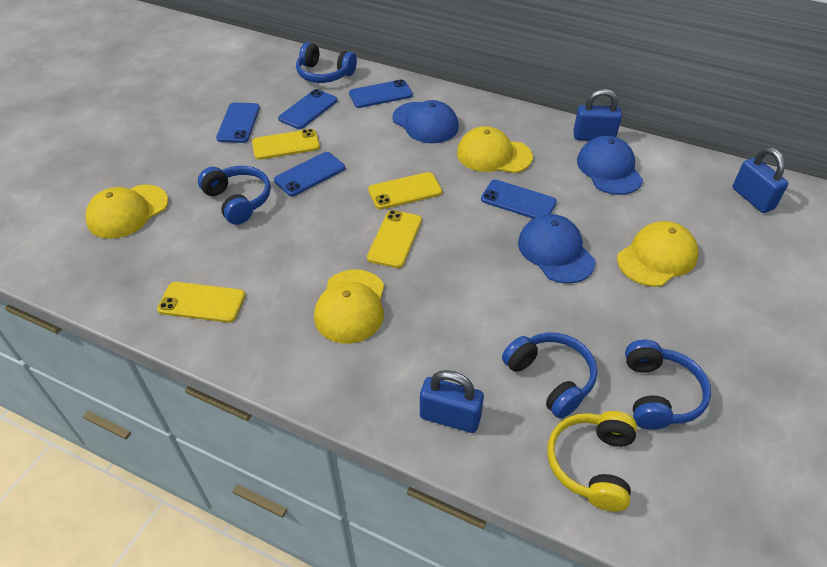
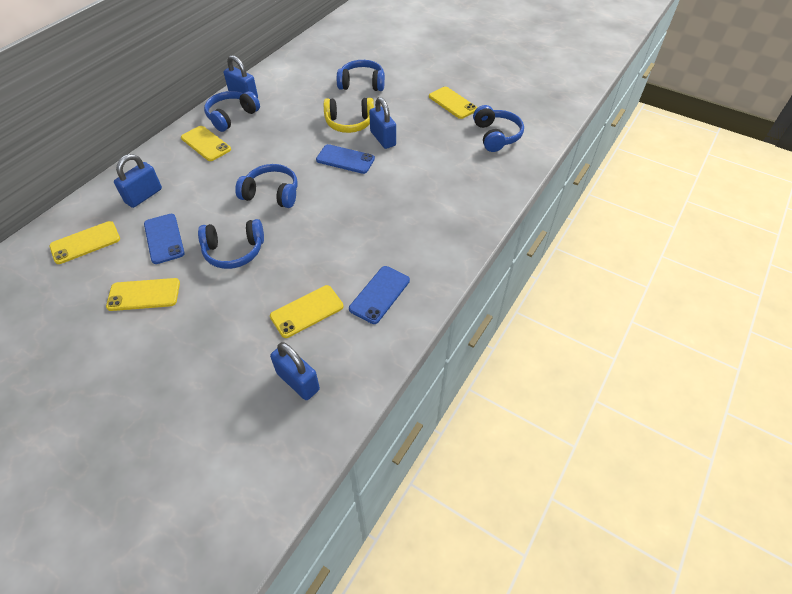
blue cap: [392,100,459,143] [518,214,595,284] [577,136,643,195] = 3 -> none = 0
blue headphones: [198,166,271,225] [296,42,357,83] [502,332,597,419] [625,340,711,430] = 4 -> [198,219,264,269] [204,91,260,132] [235,164,298,208] [337,60,385,91] [473,105,524,152] = 5
blue padlock: [420,370,484,433] [573,89,622,141] [732,147,788,213] = 3 -> [114,154,162,208] [224,55,258,98] [270,342,320,400] [369,97,396,149] = 4
blue phone: [216,103,260,143] [274,152,345,196] [278,89,337,129] [349,79,413,108] [481,180,557,219] = 5 -> [144,214,185,264] [316,144,375,174] [349,266,410,324] = 3
yellow cap: [85,185,168,239] [314,270,384,344] [457,126,533,173] [617,221,698,287] = 4 -> none = 0
yellow phone: [157,282,245,323] [252,129,320,160] [367,210,422,268] [368,172,442,210] = 4 -> [49,221,120,264] [106,278,180,311] [181,126,231,161] [270,285,344,338] [429,87,477,119] = 5

